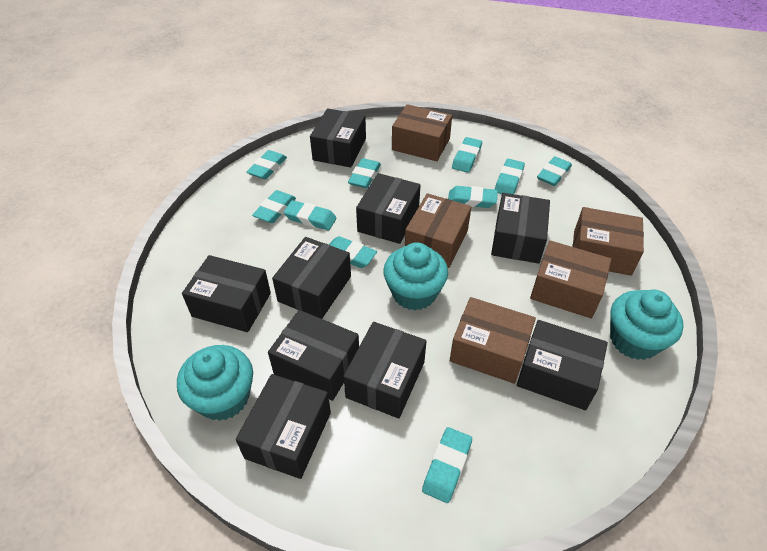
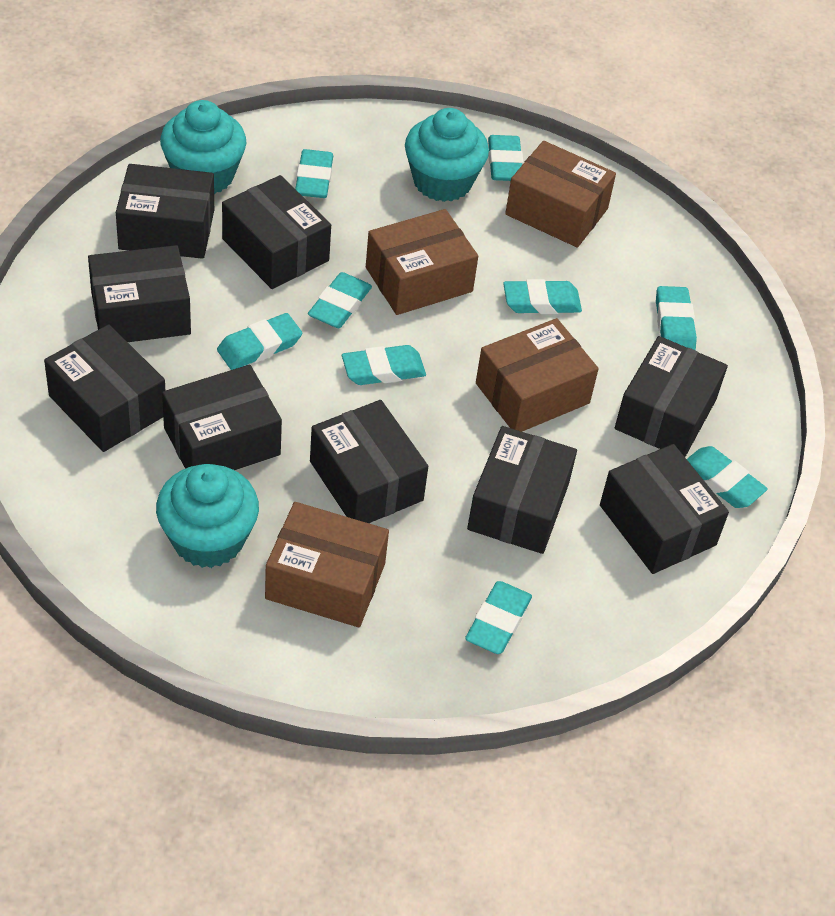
brown box: [392,104,452,161] [405,193,471,268] [450,297,536,384] [530,241,612,319] [572,207,644,276] = 5 -> [265,502,389,627] [366,209,478,315] [476,318,599,432] [505,141,616,248] = 4
turquoise eraser: [247,150,287,180] [252,190,296,223] [284,200,337,230] [329,236,377,268] [348,158,381,188] [422,427,472,503] [448,186,498,208] [452,137,482,173] [495,159,525,194] [537,156,572,186] = 10 -> [217,313,302,370] [295,149,333,198] [308,272,372,328] [342,345,426,385] [465,581,532,654] [488,135,523,181] [503,279,582,314] [656,286,697,350] [687,446,768,508] = 9

